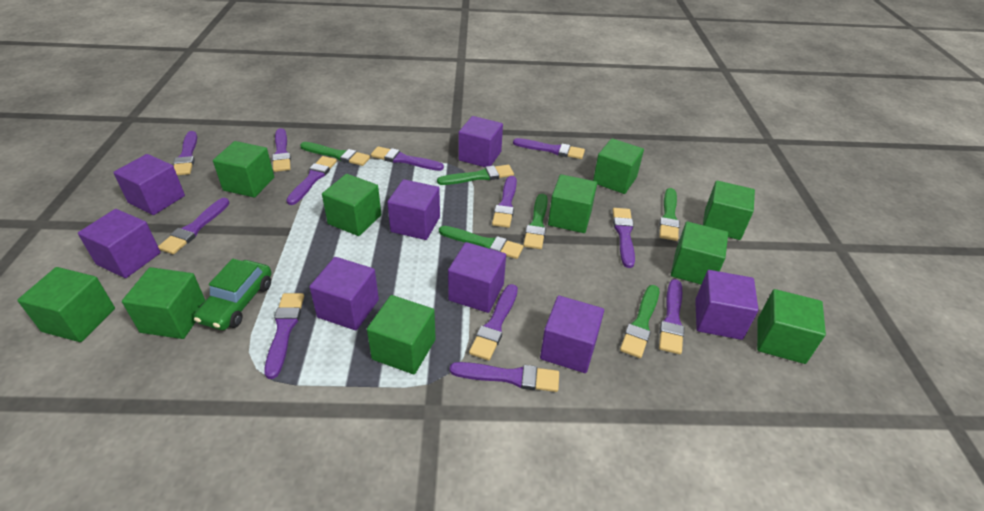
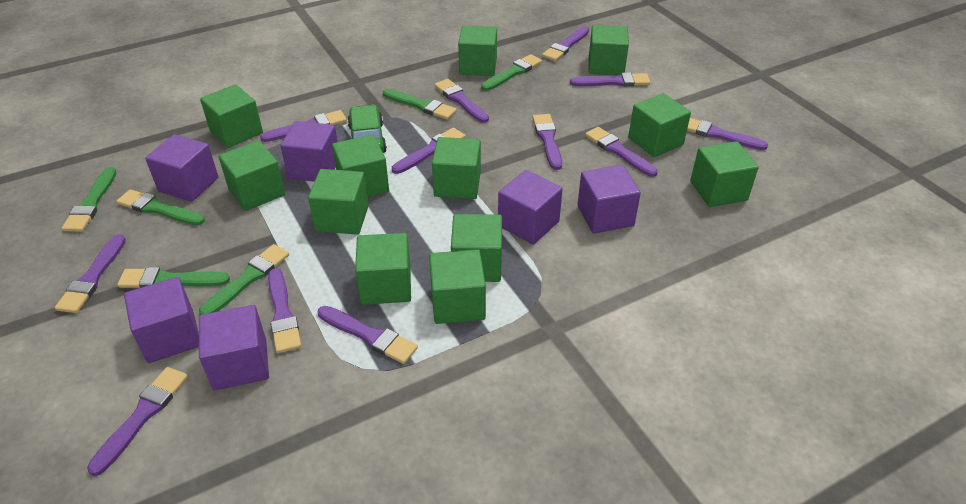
green cube: [17,267,115,342] [122,267,206,339] [213,141,274,197] [322,174,381,236] [367,295,436,374] [548,174,597,233] [593,138,644,194] [671,222,728,285] [703,181,755,240] [757,289,826,364] = 10 -> [200,84,263,148] [219,140,285,211] [308,169,369,235] [332,135,389,197] [355,233,411,305] [429,249,486,324] [432,137,481,199] [451,214,502,282] [458,26,497,76] [589,25,629,75] [628,93,691,157] [690,141,759,207] = 12
purple cube: [78,209,161,278] [113,154,185,215] [309,257,379,330] [387,179,440,240] [448,242,506,313] [459,116,503,167] [540,295,604,373] [695,270,759,340] = 8 -> [124,277,199,363] [145,134,218,202] [199,305,269,391] [281,121,338,182] [498,170,563,245] [577,165,641,234] = 6

